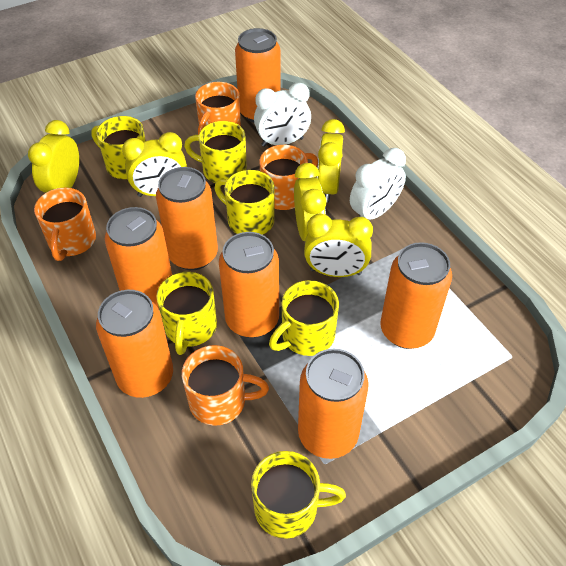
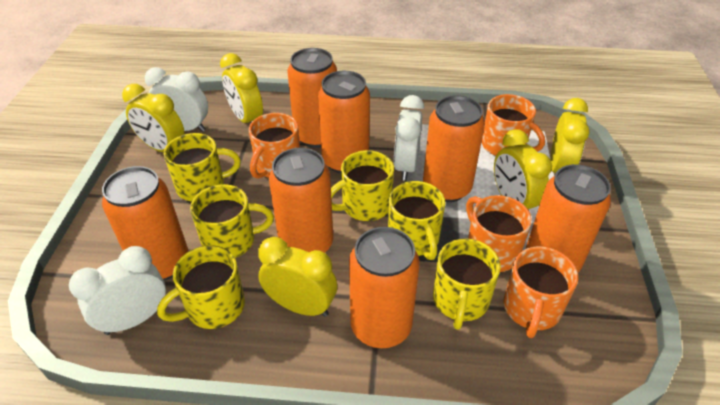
white clock: [254,83,311,147] [350,148,406,220] = 2 -> [69,246,166,335] [145,67,208,132] [394,95,424,181] = 3

